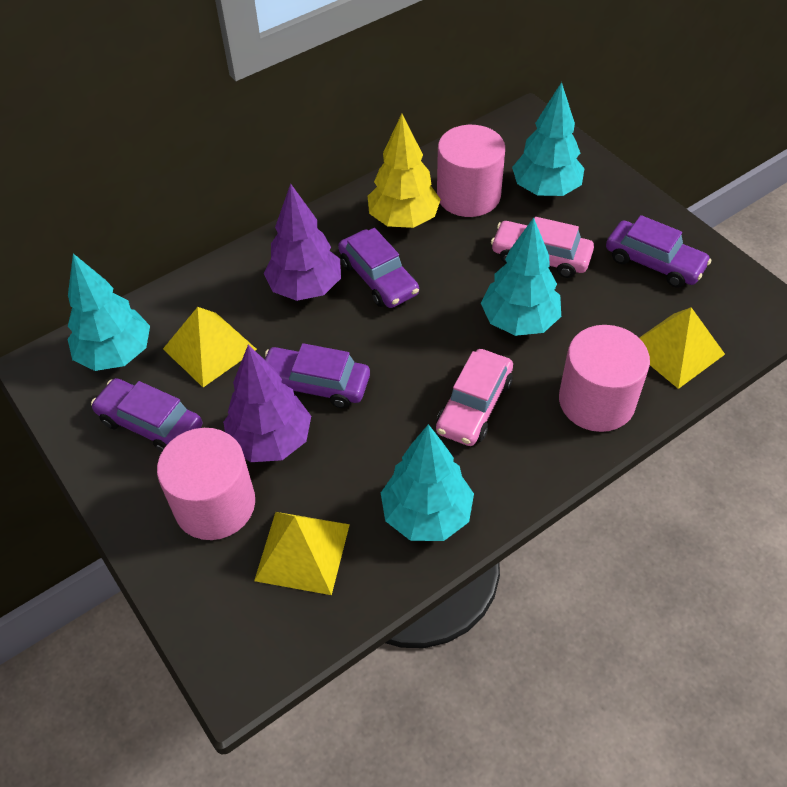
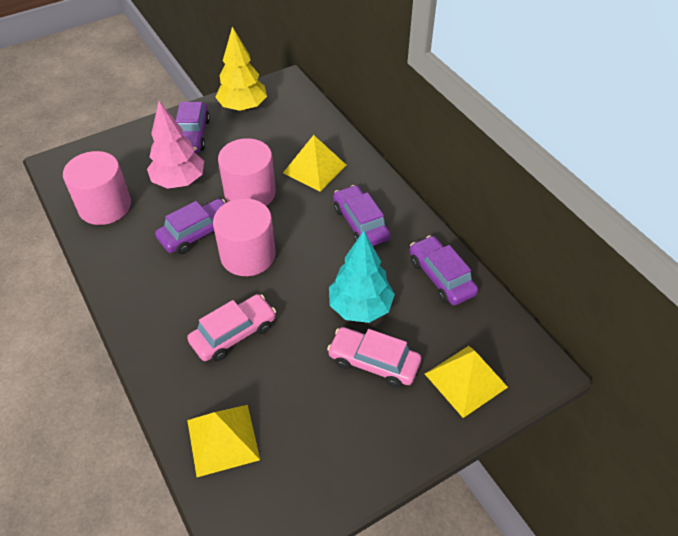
pink tree: none = 0 -> [147,101,204,189] = 1
purple tree: [223,345,311,462] [264,183,341,301] = 2 -> none = 0
turquoise tree: [68,253,150,371] [381,424,474,541] [481,218,561,336] [512,82,585,196] = 4 -> [329,231,395,323] = 1

